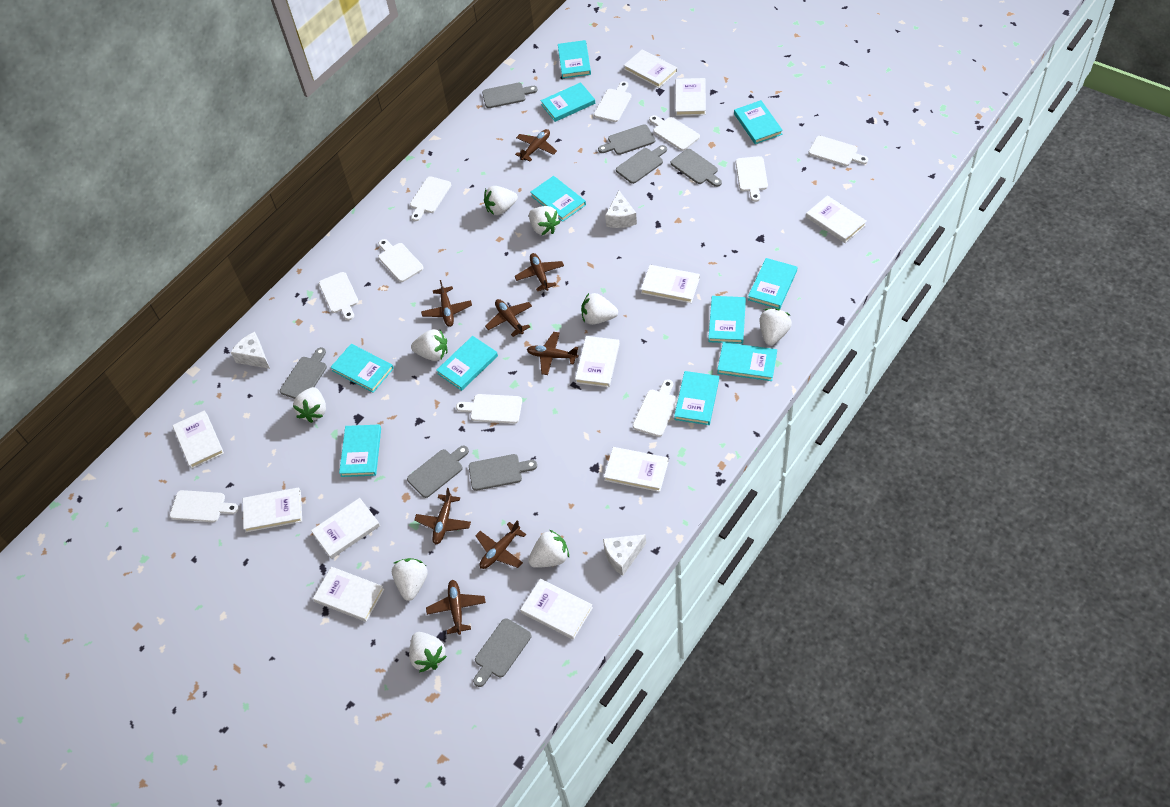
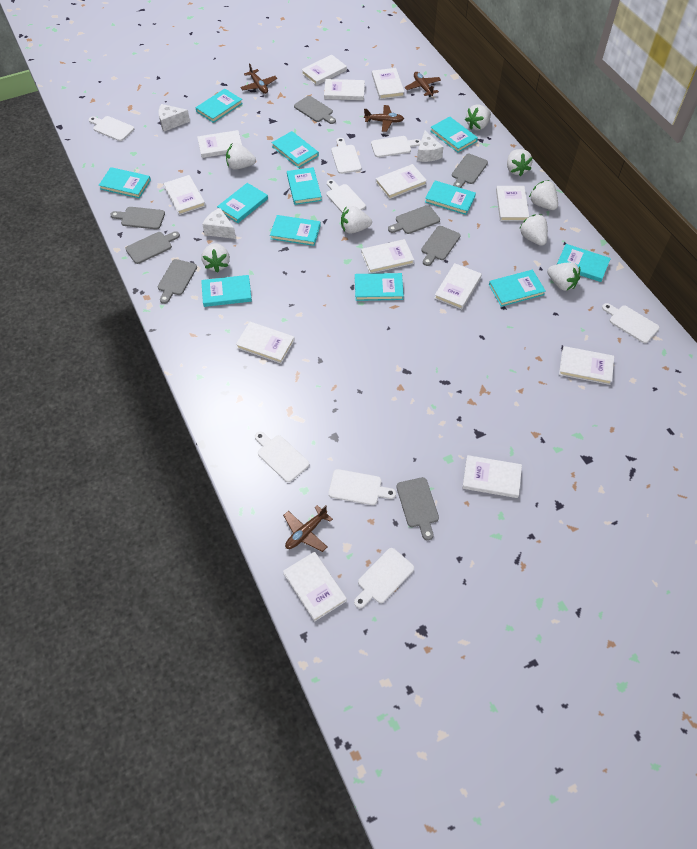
brown plane: [414,488,471,545] [421,280,472,327] [426,580,486,635] [475,520,526,569] [485,299,532,337] [515,129,557,162] [515,253,564,291] [527,332,578,375] = 8 -> [240,63,277,94] [283,505,333,552] [364,105,404,132] [405,72,441,97] = 4
turquoise book: [330,344,394,393] [339,425,381,477] [436,336,498,391] [530,176,586,222] [541,82,595,122] [558,40,591,78] [674,371,719,425] [708,296,746,344] [717,342,777,381] [734,100,783,144] [748,258,797,309] = 11 -> [99,167,151,198] [195,89,243,123] [201,275,252,307] [217,183,268,223] [270,215,321,246] [272,131,319,168] [287,167,322,205] [355,273,404,301] [425,181,476,215] [430,116,478,153] [489,270,546,307] [557,244,611,282] = 12
white book: [172,410,224,469] [243,487,302,532] [311,498,380,559] [313,567,384,622] [520,579,593,640] [575,336,620,387] [604,447,669,492] [624,49,677,88] [641,265,700,303] [675,78,706,116] [806,195,867,243] = 11 -> [163,175,206,215] [197,130,242,158] [236,322,295,364] [283,552,347,622] [301,55,347,86] [324,79,365,100] [361,239,414,274] [372,68,404,99] [376,164,427,199] [434,263,482,310] [462,455,522,498] [496,186,529,221] [559,346,614,385] = 13
white cutting board: [170,490,239,522] [319,272,359,320] [378,239,423,282] [410,176,451,221] [456,394,522,424] [594,81,632,122] [633,379,677,437] [649,115,700,151] [736,156,768,202] [808,136,868,166] = 10 -> [89,116,134,141] [255,432,309,482] [326,180,366,213] [328,469,396,505] [331,138,362,174] [354,548,414,608] [371,136,421,157] [602,303,659,343] = 8
white strawberry: [293,387,326,423] [392,558,428,601] [409,632,447,673] [411,329,448,361] [484,186,518,215] [528,530,569,568] [529,206,561,235] [581,293,618,325] [760,308,792,345] = 9 -> [202,243,230,273] [226,143,256,170] [341,206,372,234] [465,105,491,130] [507,149,533,176] [519,214,548,246] [529,180,558,210] [547,262,580,291] = 8

